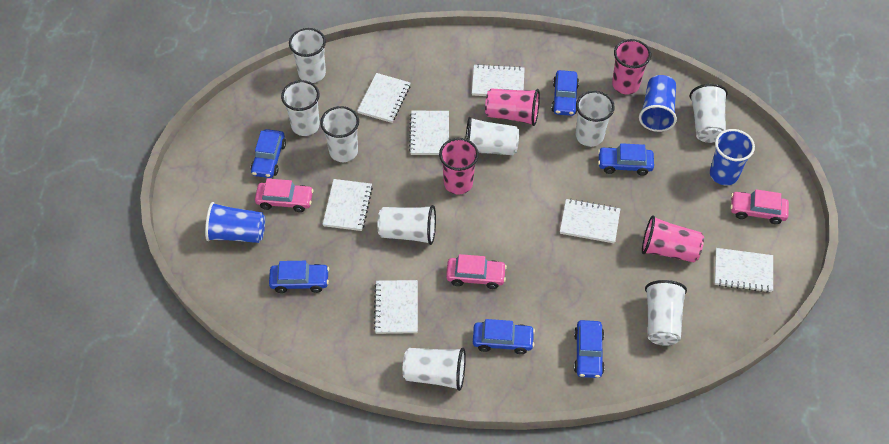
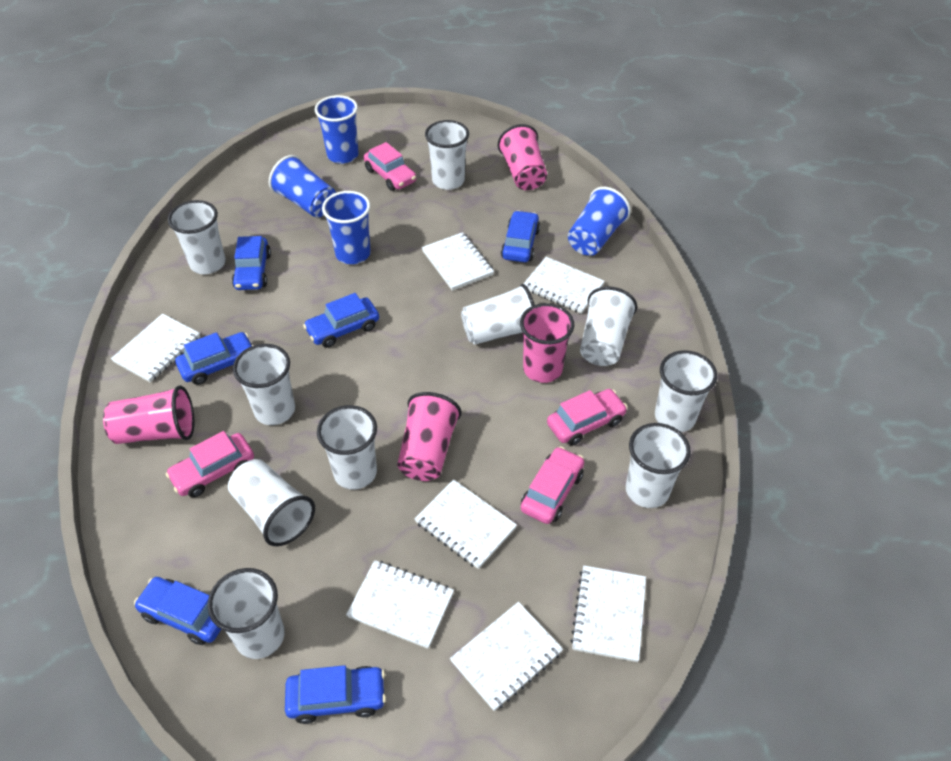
blue cup: [205,202,265,243] [639,75,677,132] [710,129,755,185] = 3 -> [269,155,336,218] [315,95,359,164] [322,191,371,264] [568,187,631,256] = 4
pink car: [255,179,314,212] [446,254,507,289] [730,189,789,224] = 3 -> [166,431,254,498] [364,142,416,191] [521,446,584,524] [547,389,628,446] = 4
white cup: [281,80,320,136] [289,28,326,83] [320,106,359,162] [377,205,436,245] [402,348,466,391] [465,117,519,155] [576,91,615,147] [645,280,687,346] [690,84,727,143] = 9 -> [168,200,226,274] [208,568,285,659] [228,459,315,546] [233,344,295,425] [317,405,377,490] [425,120,469,190] [461,284,535,345] [580,286,637,366] [626,423,691,508] [655,350,717,432] = 10

